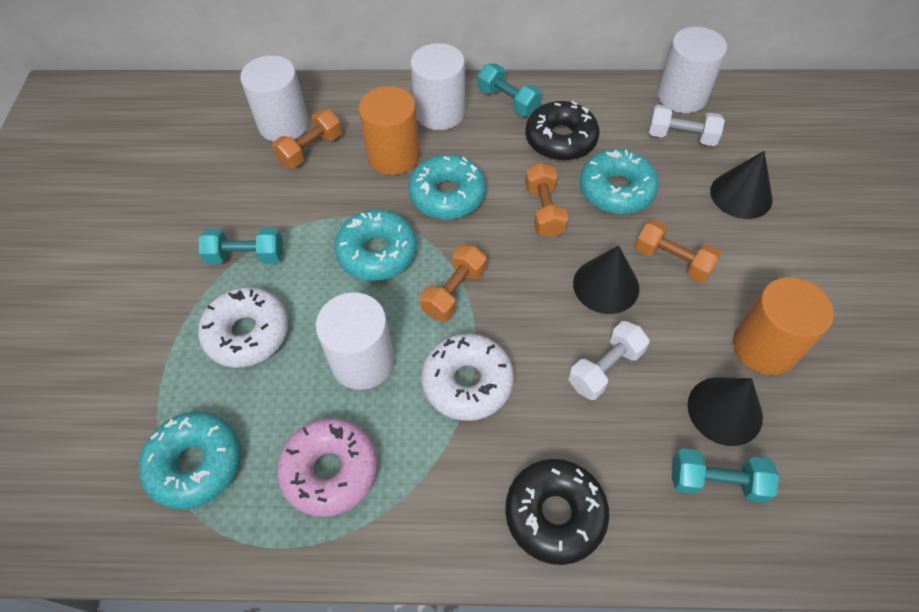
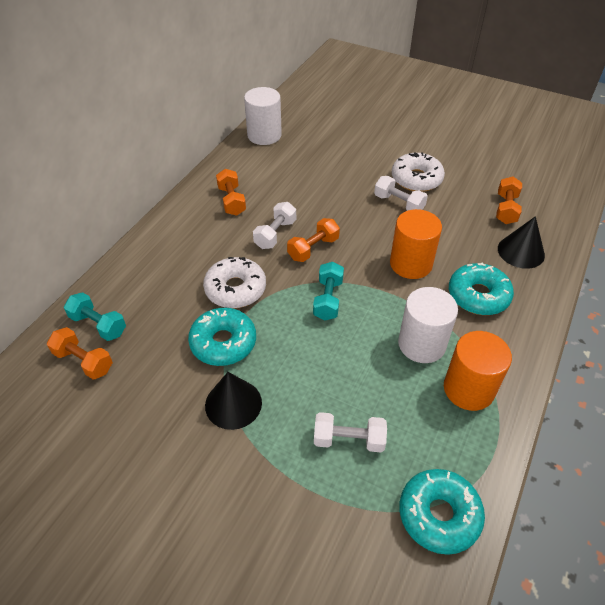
black cone: [573,245,639,314] [688,377,763,446] [710,151,772,219] = 3 -> [205,372,262,430] [498,216,545,269] = 2
black donut: [505,459,609,565] [525,101,600,161] = 2 -> none = 0
pink donut: [277,418,377,517] = 1 -> none = 0
turquoise donut: [139,412,241,510] [334,210,417,281] [408,155,486,220] [580,149,659,214] = 4 -> [188,308,256,366] [400,469,485,555] [449,262,514,315] = 3
turquoise dumbbell: [199,228,283,265] [477,63,542,116] [672,448,779,503] = 3 -> [64,292,126,341] [313,262,344,321] = 2
white cylinder: [240,55,309,142] [316,292,394,390] [410,43,465,130] [657,27,727,113] = 4 -> [244,87,282,145] [398,287,458,363] = 2
white dumbbell: [568,321,649,400] [648,105,725,146] = 2 -> [253,202,296,249] [314,412,387,452] [374,176,428,211] = 3

